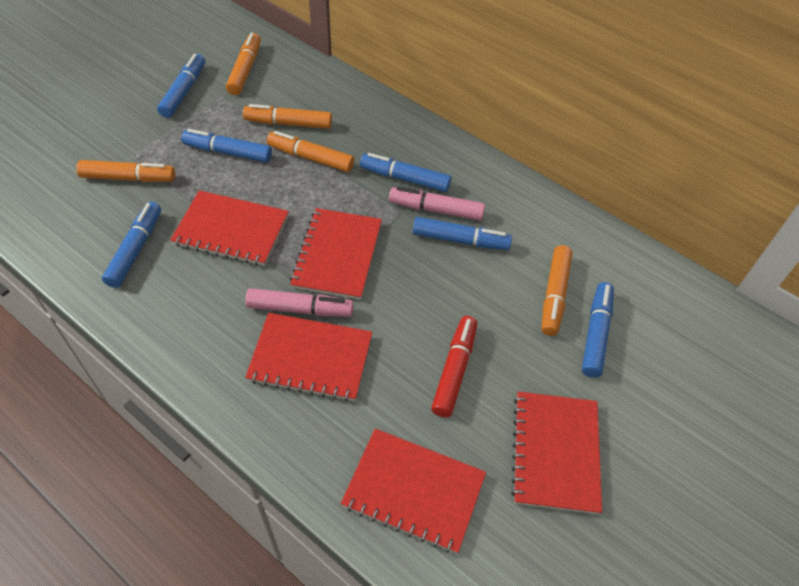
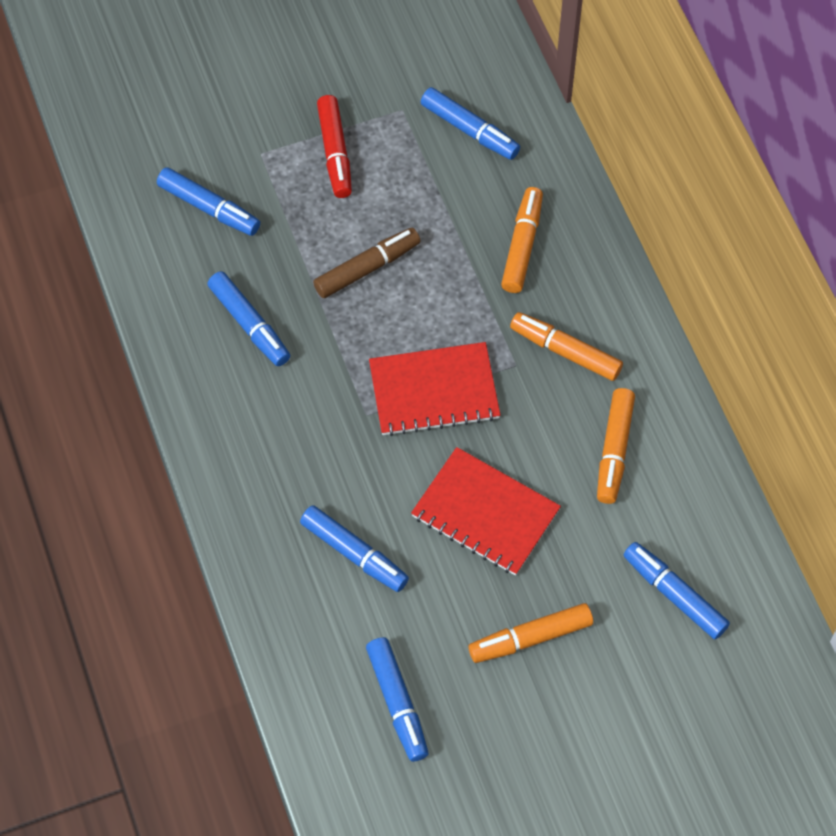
brown marker: none = 0 -> [313,228,421,298] = 1
orange marker: [76,160,175,182] [226,33,261,95] [243,104,332,129] [267,131,354,172] [542,245,572,336] = 5 -> [468,603,593,663] [501,187,543,293] [510,312,623,381] [597,388,635,504] = 4
pink marker: [245,288,354,317] [389,187,485,221] = 2 -> none = 0
red notebook: [170,190,289,266] [245,313,372,402] [290,208,382,300] [341,429,486,554] [511,392,602,514] = 5 -> [369,342,501,436] [411,447,561,576] = 2

